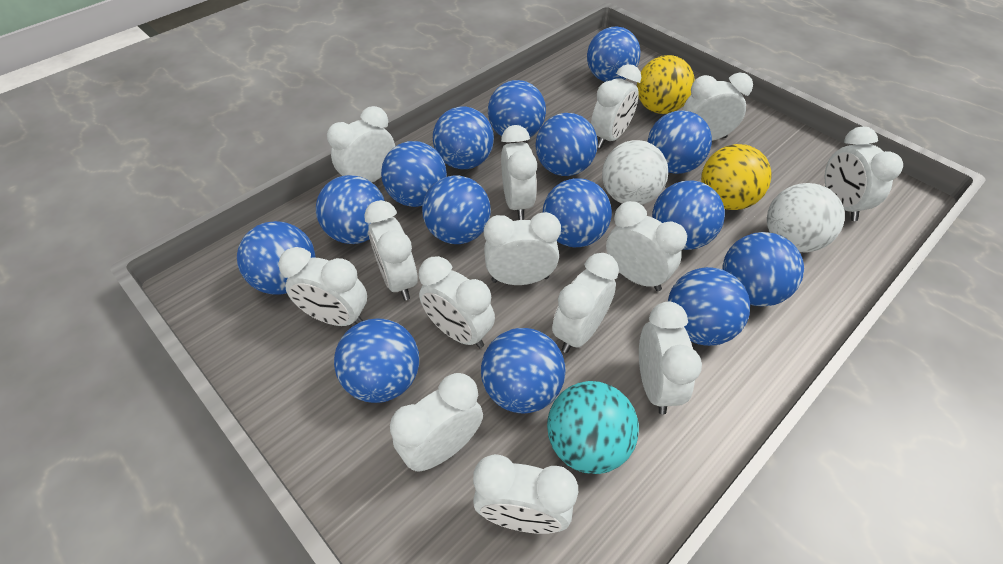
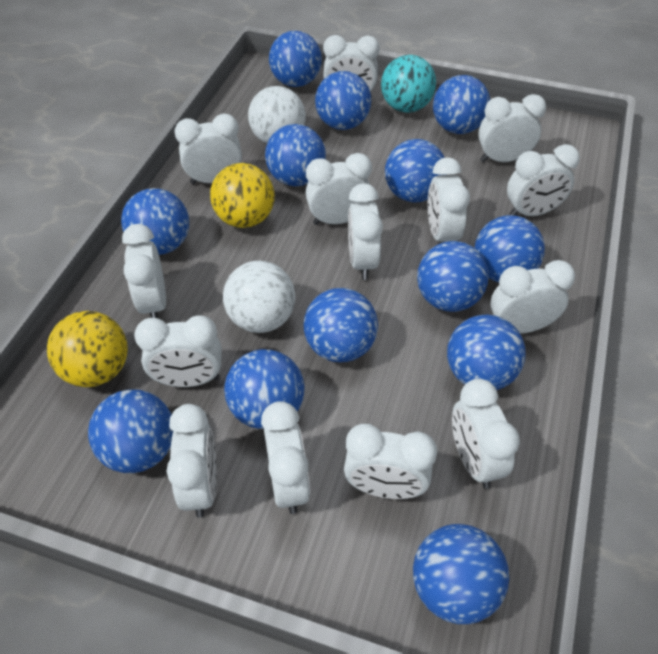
blue ball: [237,221,315,294] [316,175,385,244] [334,319,419,403] [381,141,447,207] [422,176,491,244] [433,107,494,169] [481,328,565,414] [488,80,546,137] [536,113,598,176] [543,178,612,247] [587,27,640,82] [648,110,712,174] [652,180,725,250] [668,267,750,346] [722,232,804,306] = 15 -> [88,390,173,473] [121,188,189,255] [224,349,305,429] [265,124,326,186] [269,31,322,87] [304,288,378,362] [315,71,371,130] [385,139,447,202] [413,524,509,624] [417,241,489,312] [433,75,490,134] [447,315,526,390] [475,215,545,283] = 13

